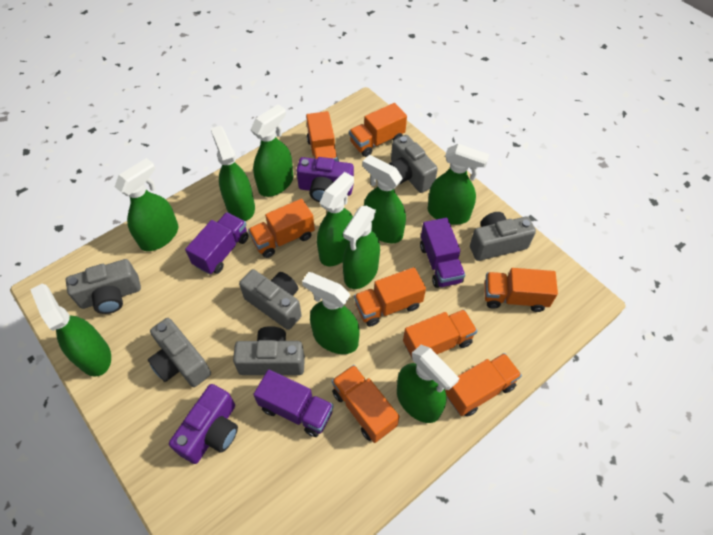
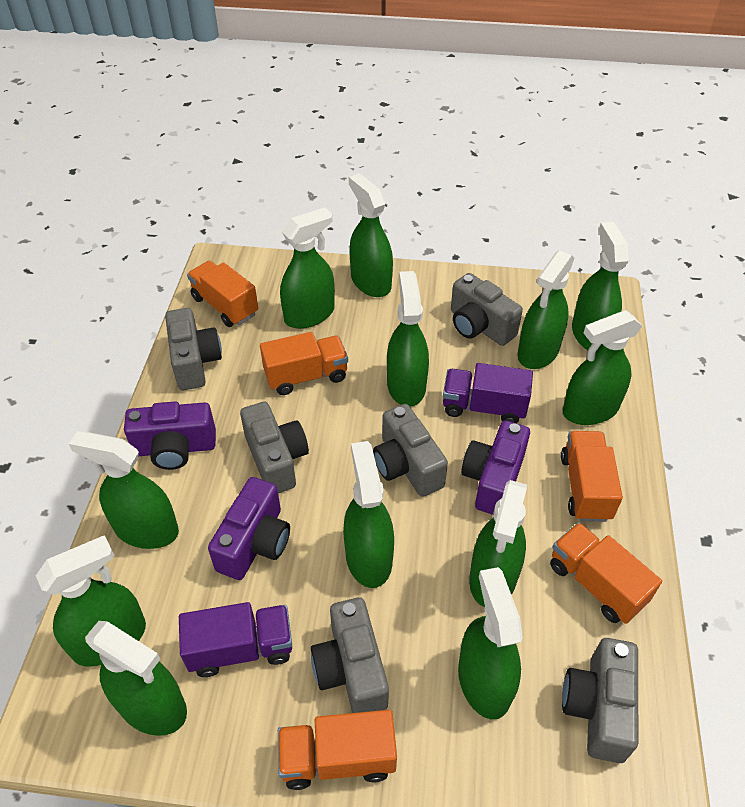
green spray bottle: [30,283,111,377] [115,158,178,251] [210,126,255,221] [251,104,293,197] [302,272,359,354] [317,172,354,266] [343,206,380,289] [363,155,406,243] [397,345,459,423] [428,144,489,225] = 10 -> [36,535,146,667] [69,431,179,549] [85,621,187,736] [280,207,335,329] [343,441,394,588] [349,173,393,297] [387,271,429,407] [458,567,523,719] [469,480,527,607] [518,250,574,369] [563,310,642,425] [572,222,630,350] = 12
orange truck: [248,199,315,258] [306,111,339,162] [332,365,399,443] [349,103,407,157] [354,267,426,327] [403,309,477,360] [445,353,522,417] [484,268,558,312] = 8 -> [187,261,258,327] [260,332,348,395] [278,710,397,790] [550,522,662,624] [561,431,623,522] = 5
purple camera: [169,384,238,464] [296,157,354,202] = 2 -> [124,401,216,470] [208,477,290,580] [461,421,530,515] = 3
purple truck: [185,212,248,275] [253,369,334,437] [420,218,465,288] = 3 -> [179,602,292,677] [443,363,533,424] = 2

